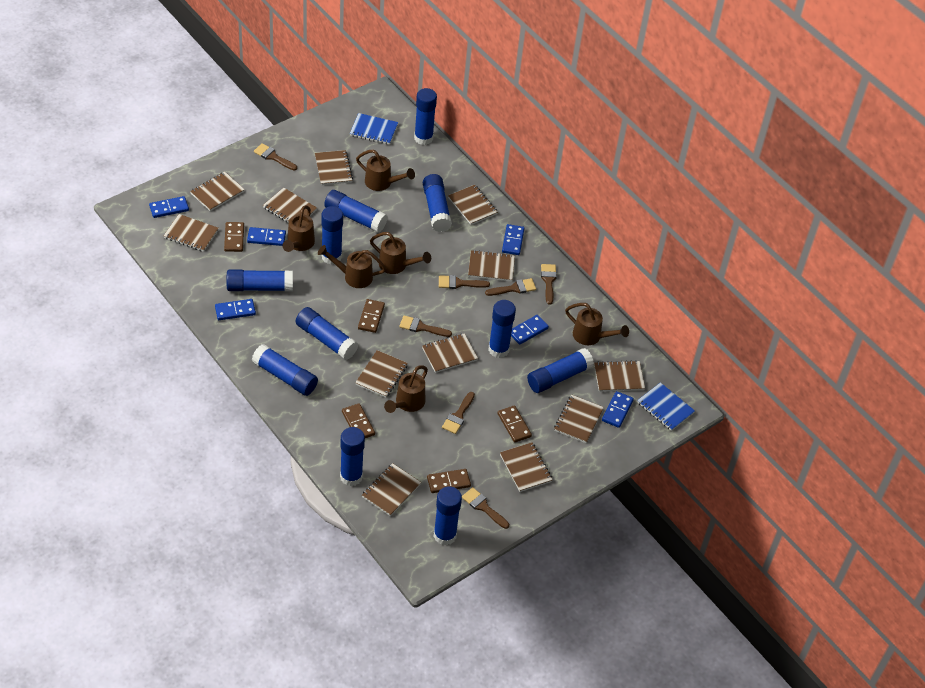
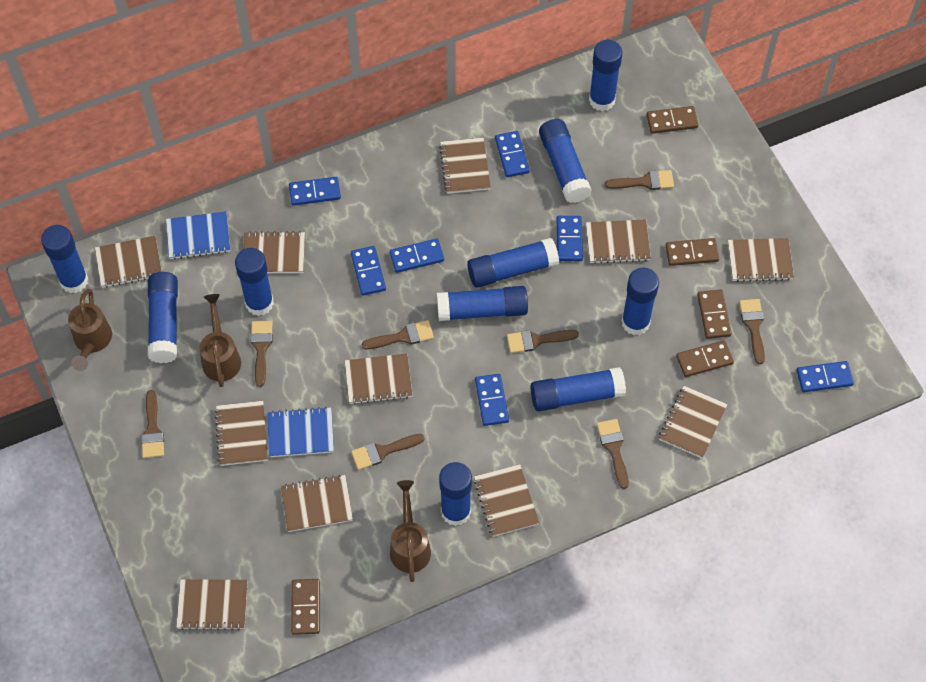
blue domino: [149,196,189,218] [215,299,256,320] [247,227,286,246] [502,224,525,255] [511,315,549,345] [602,391,634,428] = 6 -> [289,177,341,206] [351,246,386,296] [390,239,444,273] [475,374,509,426] [495,131,530,177] [557,216,583,261] [797,361,854,392] = 7
blue glue stick: [227,270,293,291] [252,344,318,396] [296,307,358,360] [321,206,343,265] [324,190,388,233] [340,427,365,486] [414,88,437,145] [423,174,452,232] [434,486,462,546] [488,300,516,358] [527,348,594,393] = 11 -> [41,225,88,293] [148,272,178,363] [235,248,274,316] [437,286,528,321] [439,462,472,526] [467,238,559,288] [531,367,626,411] [539,119,592,203] [589,40,622,111] [622,268,659,335] = 10
brown brush: [254,143,297,171] [399,315,452,337] [439,275,490,289] [442,392,475,434] [462,487,509,529] [485,278,536,296] [541,264,557,305] = 7 -> [141,390,164,458] [250,321,273,387] [351,434,425,470] [362,320,434,349] [507,330,579,353] [597,419,629,489] [605,170,674,190] [739,299,765,364] = 8
brown notebook: [164,214,219,252] [190,172,245,211] [263,188,317,223] [315,150,353,185] [355,350,408,398] [362,463,421,516] [422,333,478,373] [448,185,498,225] [468,250,515,282] [500,442,553,492] [554,395,604,443] [594,360,645,392] = 12 -> [95,236,162,288] [176,579,248,630] [215,401,268,466] [243,231,305,273] [281,475,353,532] [345,353,413,405] [439,138,491,194] [474,464,539,537] [586,219,651,264] [659,386,727,458] [728,238,794,282] = 11
brown watering can: [283,205,315,252] [318,245,386,288] [356,150,415,191] [370,232,431,274] [384,365,428,413] [565,303,629,345] = 6 -> [68,289,112,371] [199,294,241,387] [390,480,431,582] = 3

